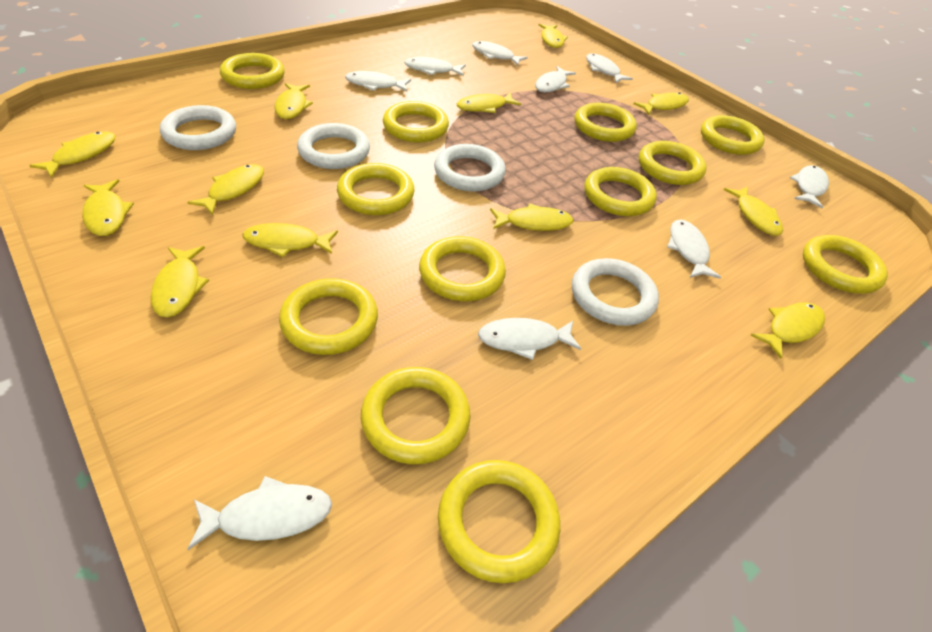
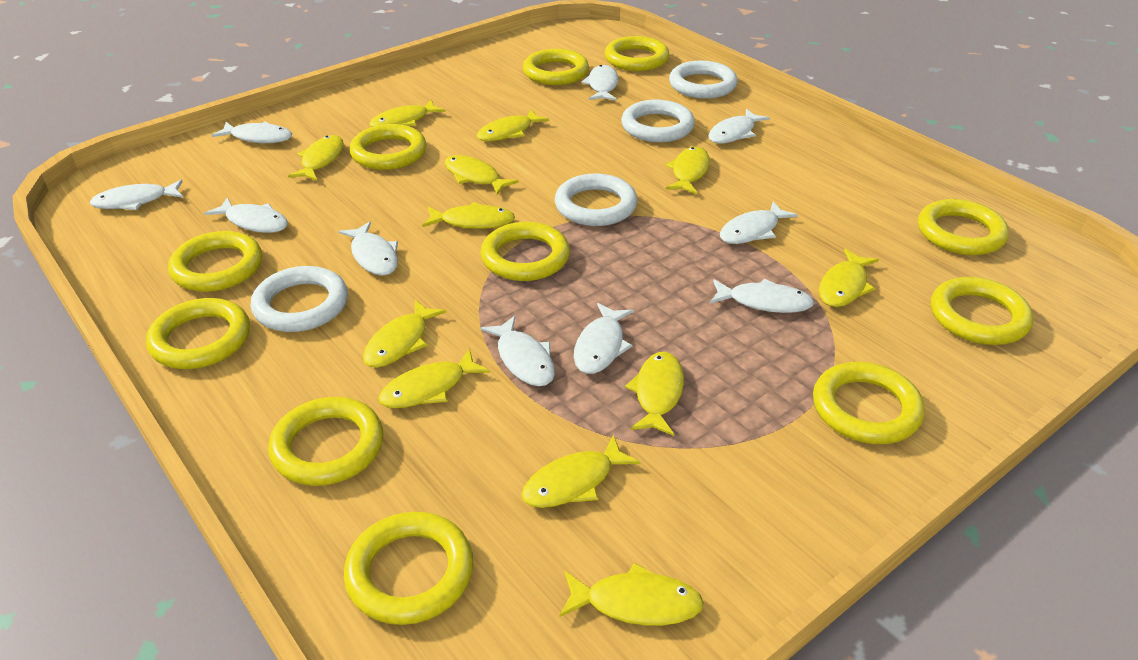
white fish: [187,476,332,550] [345,71,411,92] [404,57,466,76] [472,41,528,66] [478,318,581,360] [535,66,576,92] [586,54,633,83] [667,219,721,279] [790,165,829,208] = 9 -> [90,180,183,210] [204,197,288,233] [211,121,292,143] [339,222,398,276] [481,316,555,386] [574,303,634,374] [582,65,619,101] [708,109,770,144] [710,279,814,313] [720,201,798,244] = 10
yellow ring: [220,53,285,89] [279,278,378,355] [337,163,415,215] [361,367,471,464] [383,101,449,142] [419,236,506,301] [438,460,560,583] [574,103,637,142] [584,167,657,216] [639,141,707,185] [701,115,765,155] [803,235,888,294] = 12 -> [146,298,250,369] [168,231,262,292] [268,397,383,486] [344,511,473,625] [349,124,427,170] [480,222,570,281] [523,49,589,85] [605,36,669,71] [813,362,925,444] [918,199,1009,255] [931,277,1033,345] = 11

